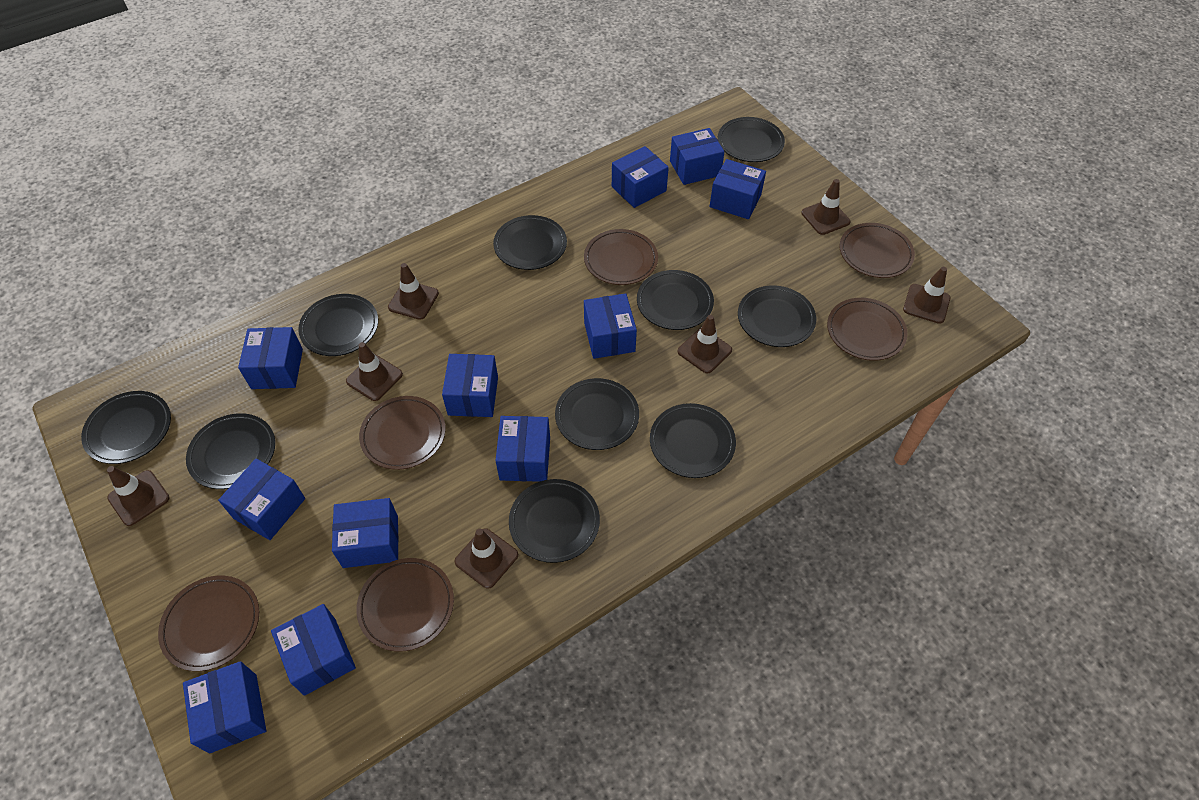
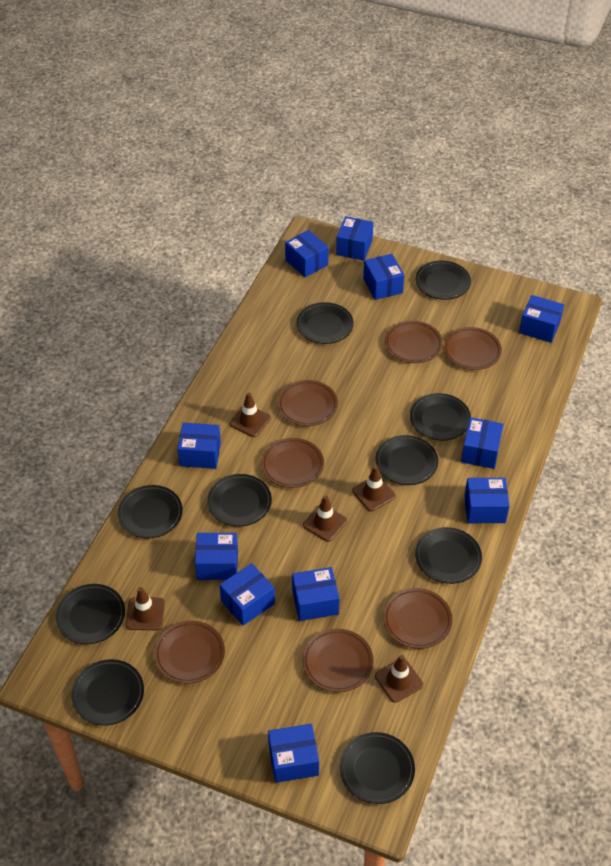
brown plate: [158,576,259,671] [356,558,454,652] [359,396,446,470] [584,229,658,285] [827,298,908,361] [840,223,915,278] = 6 -> [154,621,225,684] [261,438,324,488] [278,380,338,426] [303,629,373,692] [383,588,453,649] [385,321,443,363] [443,327,502,370] = 7
brown traffic cone: [107,466,170,526] [346,342,403,401] [388,263,439,320] [454,528,518,589] [678,315,732,373] [801,179,850,235] [903,267,951,324] = 7 -> [126,587,165,630] [230,392,271,437] [303,495,347,542] [352,466,396,511] [375,655,423,703] = 5

